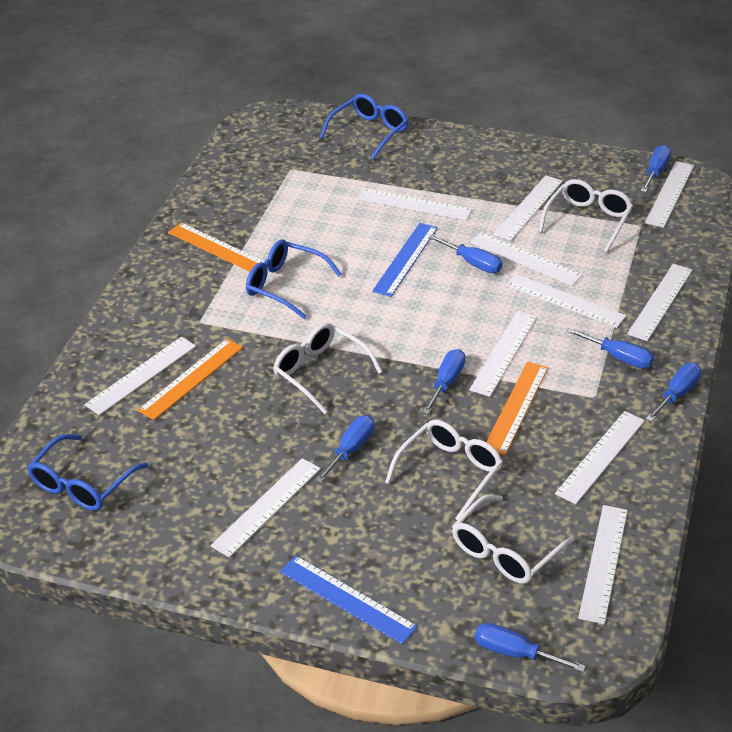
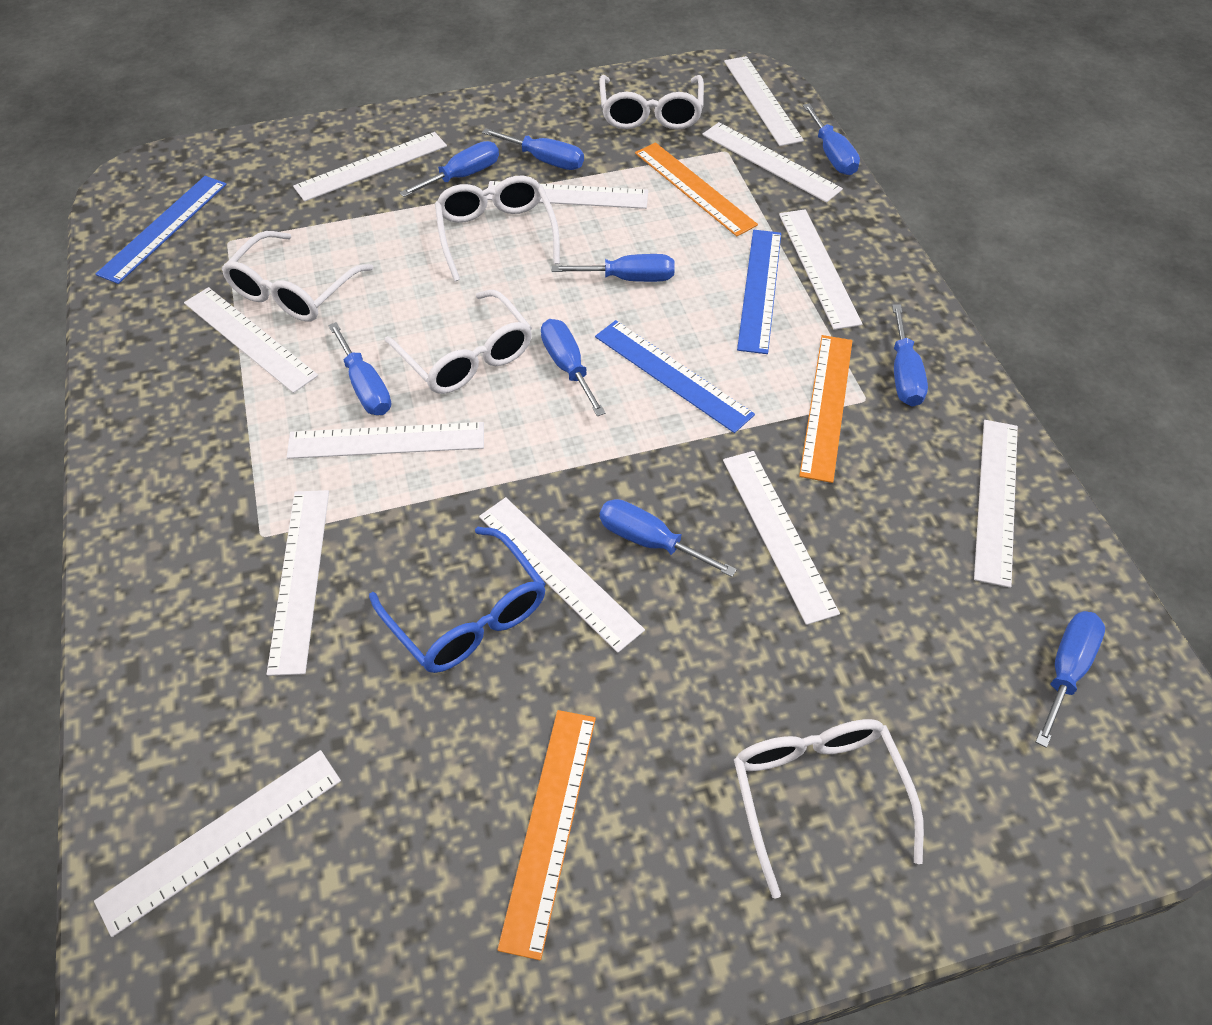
blue glasses: [27,434,148,511] [246,239,342,319] [320,94,408,160] = 3 -> [369,527,546,673] = 1
blue ruler: [280,555,418,644] [372,223,438,297] = 2 -> [96,176,227,284] [595,320,755,433] [737,230,781,354] = 3
blue screwdriver: [315,415,375,483] [422,349,465,414] [429,235,502,273] [475,623,586,672] [567,328,654,368] [641,145,671,192] [646,363,701,422] = 7 -> [328,322,391,415] [400,141,499,197] [482,128,584,170] [541,319,606,416] [552,254,675,282] [600,499,737,577] [803,104,860,175] [892,304,928,407] [1036,611,1105,748] = 9
white glasses: [273,323,382,414] [385,420,503,520] [452,494,574,584] [538,179,633,253] = 4 -> [222,231,373,321] [385,290,532,394] [435,176,560,281] [599,75,704,129] [734,719,924,899] = 5
white ruler: [84,337,196,415] [210,458,321,558] [358,188,472,221] [469,311,537,397] [470,232,583,286] [494,175,563,241] [506,274,626,328] [555,411,645,504] [578,505,628,624] [627,264,692,341] [645,161,694,228] = 11 -> [94,750,341,937] [184,287,318,393] [267,490,329,676] [287,422,484,459] [293,132,447,202] [479,497,645,653] [487,181,648,209] [702,122,843,203] [723,451,840,625] [724,56,804,146] [779,209,862,330] [974,420,1018,588] = 12

